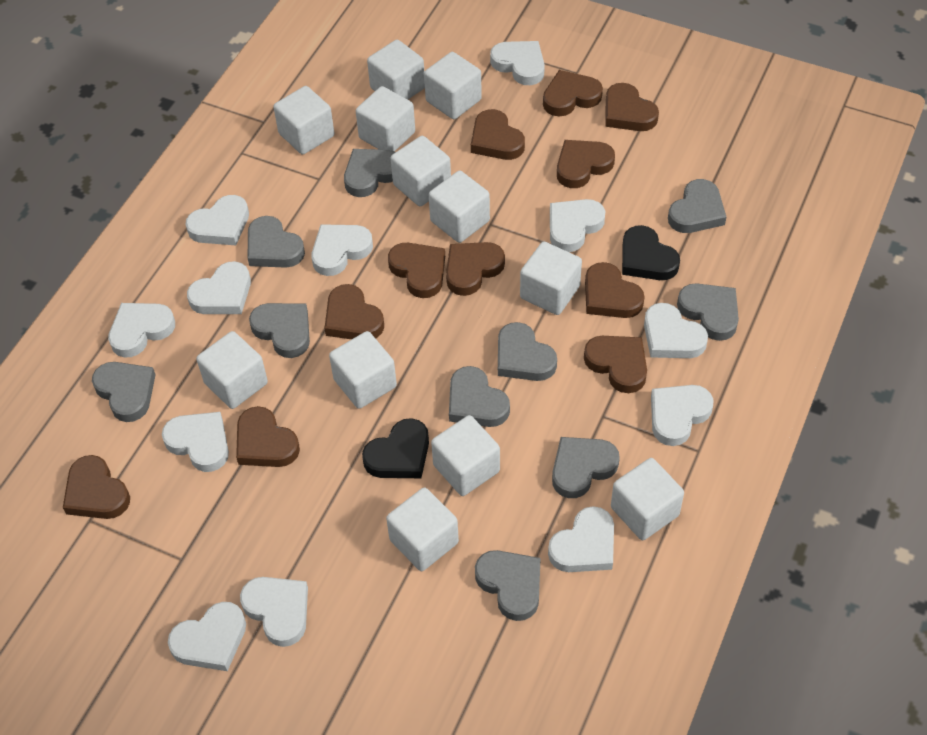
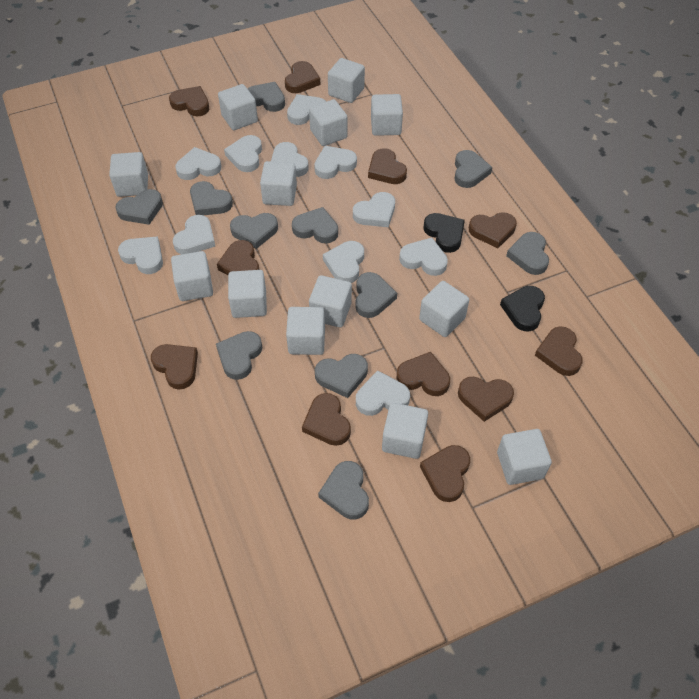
grey heart: [92,362,156,422] [248,216,305,268] [249,303,310,358] [344,149,395,197] [449,366,510,427] [475,550,541,621] [498,322,557,381] [552,437,620,498] [668,179,726,233] [677,283,739,341] = 10 -> [115,189,163,225] [190,181,233,215] [216,331,262,380] [230,213,278,249] [248,82,285,112] [292,207,338,243] [315,354,368,398] [318,461,369,520] [355,272,397,318] [454,150,492,188] [506,232,549,275] = 11
white cube: [196,331,268,409] [274,86,334,155] [329,331,397,409] [356,86,415,151] [367,40,425,100] [386,488,459,571] [391,136,451,206] [424,52,482,119] [429,171,490,243] [431,415,500,496] [520,242,582,315] [611,458,684,540] = 12 -> [109,152,148,197] [171,251,213,301] [218,84,258,130] [228,270,267,318] [260,161,297,206] [286,307,325,355] [309,99,348,146] [309,275,352,327] [328,58,365,103] [371,94,403,136] [382,403,428,459] [419,281,469,337] [497,429,552,485] = 13
white heart: [108,303,175,358] [162,412,229,472] [168,602,246,671] [185,195,249,245] [187,261,251,314] [240,577,308,647] [312,224,373,276] [490,41,545,85] [548,506,614,572] [550,199,605,252] [644,303,708,358] [651,385,714,446] = 12 -> [118,236,163,274] [173,215,215,254] [175,147,221,180] [224,135,262,172] [271,142,309,177] [287,94,326,125] [314,146,357,179] [323,241,364,283] [353,192,395,227] [356,371,410,416] [399,238,448,276] = 11

